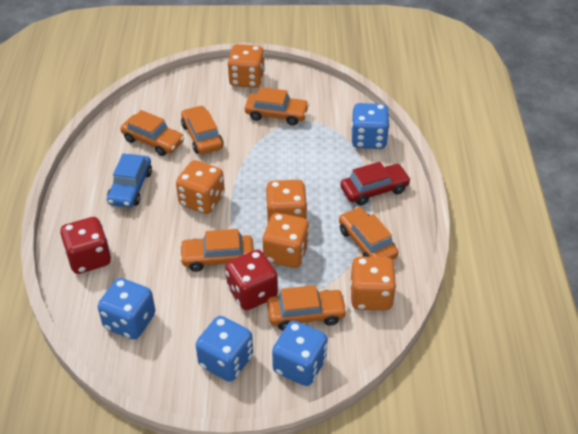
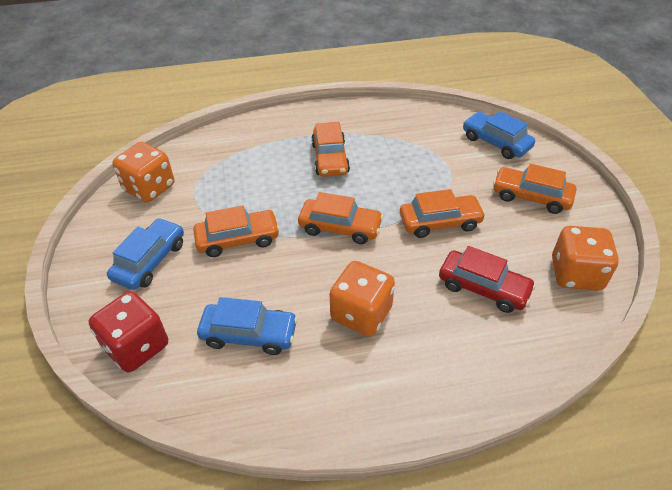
blue car: [107,154,152,208] = 1 -> [107,218,184,290] [197,297,298,355] [463,111,535,159] = 3
blue dice: [98,278,155,340] [196,316,253,382] [272,321,328,386] [351,103,390,149] = 4 -> none = 0
orange car: [120,110,184,156] [179,229,254,272] [181,105,223,154] [245,87,309,125] [267,285,347,331] [339,207,398,260] = 6 -> [193,205,280,257] [298,192,383,244] [311,122,350,177] [400,189,486,238] [493,164,576,214] = 5
orange dice: [176,160,225,214] [227,44,265,88] [263,213,310,268] [266,180,307,223] [351,257,396,310] = 5 -> [112,142,174,202] [330,261,395,336] [552,226,619,291] = 3
red dice: [60,217,111,274] [226,250,278,310] = 2 -> [89,291,168,372] = 1

